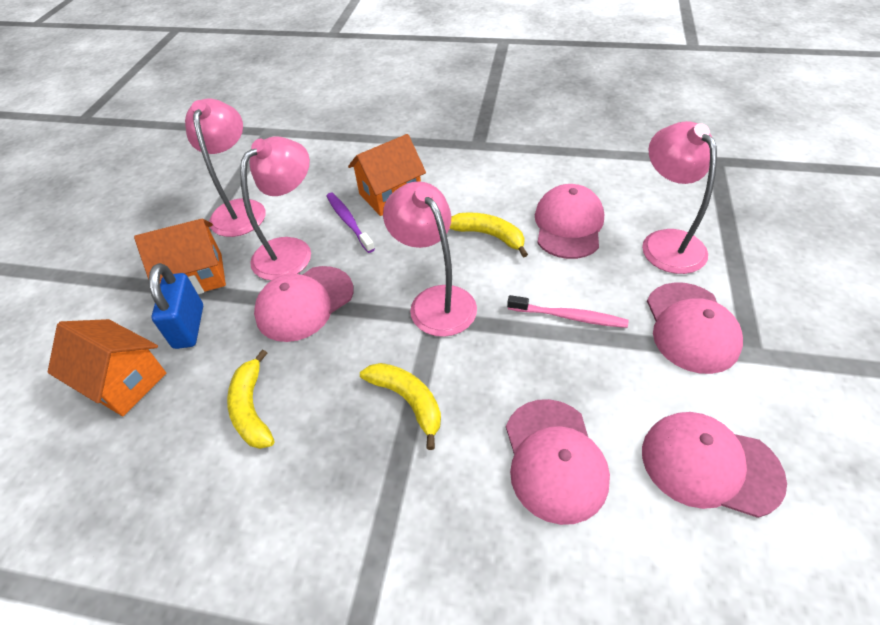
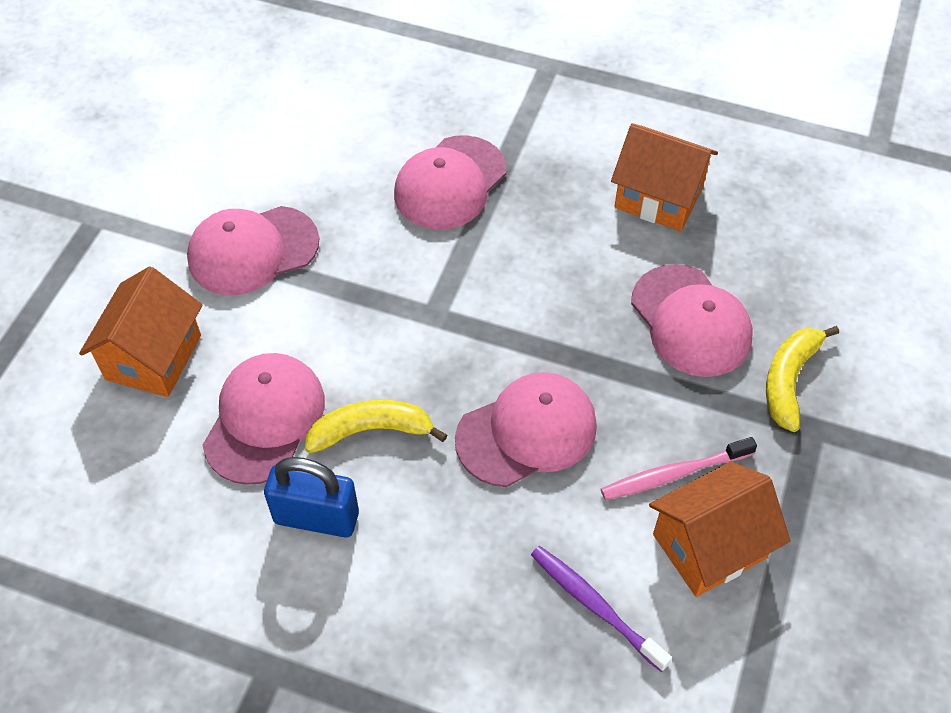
pink lamp: [185,99,266,237] [240,136,311,280] [383,181,477,337] [642,121,717,274] = 4 -> none = 0
yellow banana: [227,349,274,449] [360,363,441,450] [450,212,528,257] = 3 -> [305,400,447,453] [766,326,839,432] = 2

